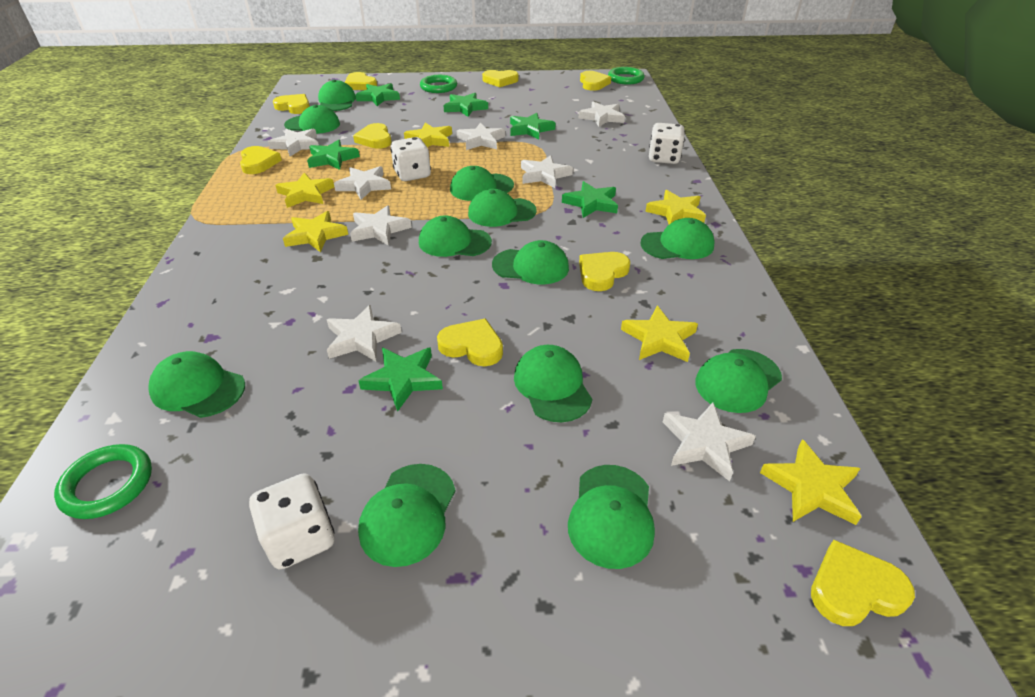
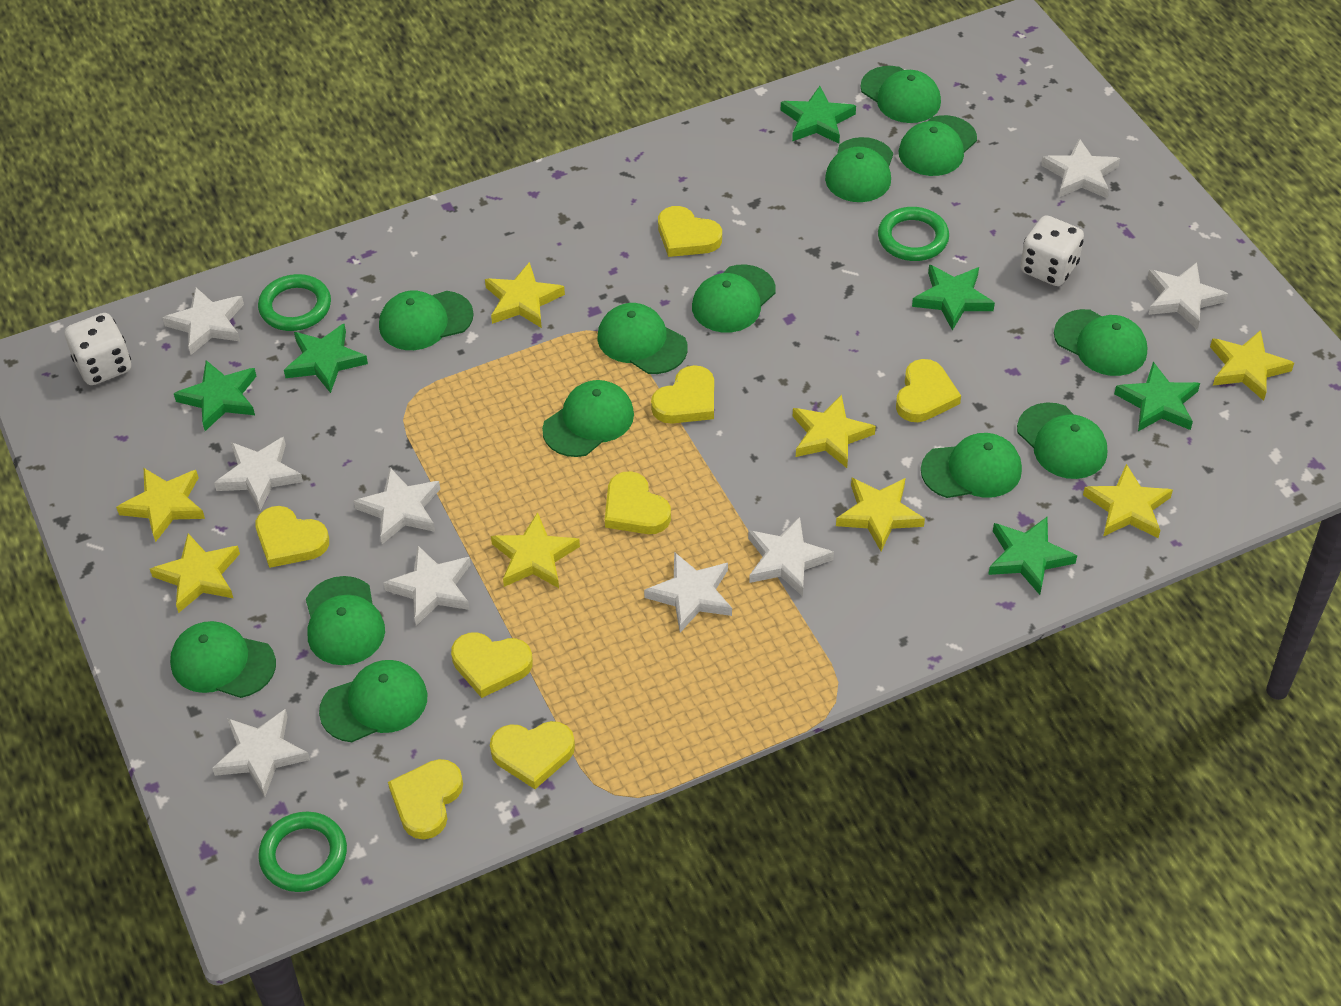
green cap: [148,351,245,418] [284,105,340,134] [318,80,356,111] [358,464,455,567] [419,215,492,257] [450,166,514,201] [468,189,537,227] [492,240,569,285] [514,345,592,422] [568,465,655,569] [640,218,714,259] [695,349,782,413] = 12 -> [170,621,276,698] [306,576,385,665] [319,660,427,742] [379,290,474,350] [542,380,634,457] [597,303,688,374] [692,264,776,333] [825,137,893,202] [860,66,941,123] [898,115,977,176] [921,433,1022,498] [1017,403,1107,479] [1054,309,1147,376] = 13
white dice: [249,473,335,570] [390,137,431,181] [649,123,685,164] = 3 -> [65,313,131,385] [1020,215,1084,286] = 2
white star: [268,129,319,157] [327,305,402,361] [334,166,391,200] [350,205,412,246] [457,122,505,150] [521,155,573,188] [579,102,625,127] [663,403,756,481] = 8 -> [162,287,244,355] [212,709,310,797] [214,437,303,510] [354,468,440,544] [383,546,471,626] [644,552,732,633] [748,517,834,596] [1041,138,1120,198] [1147,262,1228,329] = 9
yellow heart: [240,146,282,174] [273,94,310,114] [345,72,377,90] [353,123,392,149] [437,318,503,366] [482,70,519,87] [579,252,630,291] [580,71,611,91] [811,540,915,626] = 9 -> [256,506,329,568] [388,759,463,839] [451,632,533,698] [490,721,575,789] [605,471,671,534] [651,365,714,424] [658,206,722,257] [896,359,961,422] = 8
yellow star: [275,173,334,208] [283,211,348,252] [404,123,452,147] [621,306,698,362] [645,190,706,224] [760,439,862,525] = 6 -> [116,468,205,542] [150,533,240,613] [485,262,565,328] [491,512,580,588] [793,395,876,468] [836,478,925,551] [1083,464,1173,538] [1210,330,1294,401] = 8

